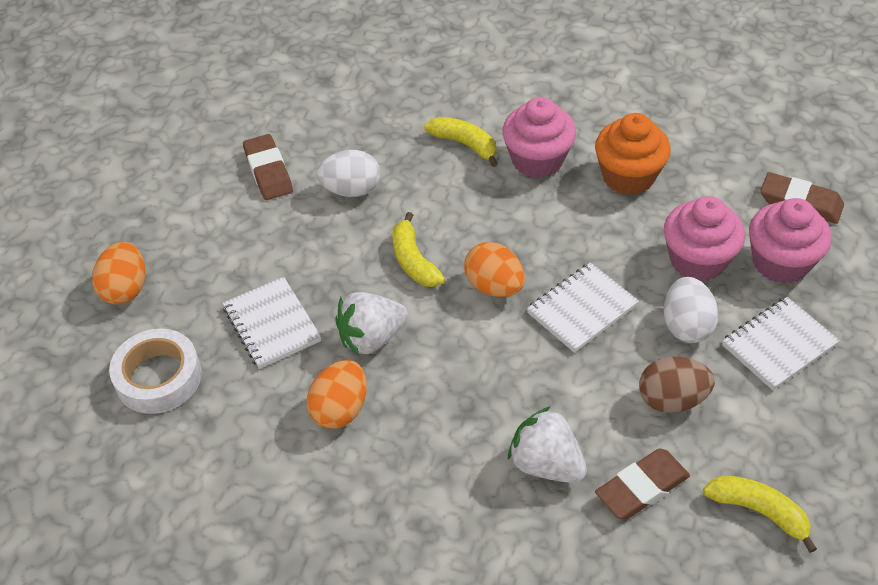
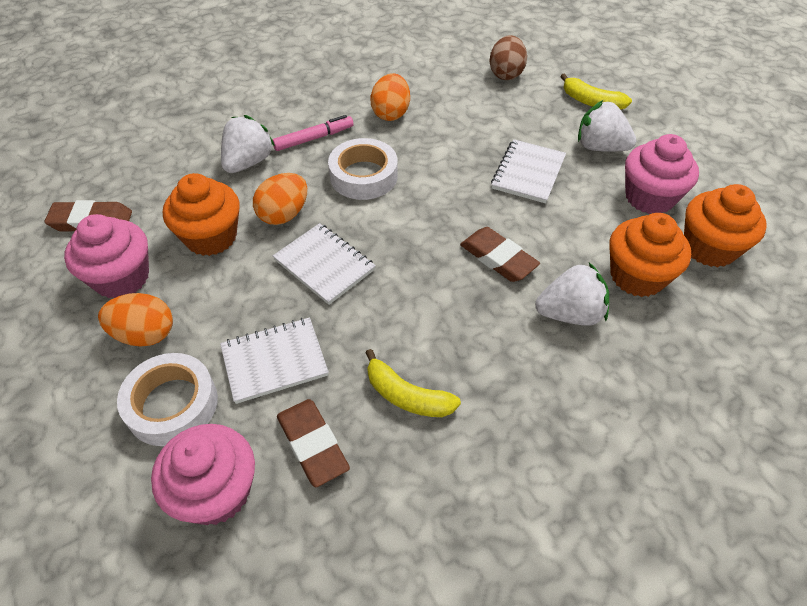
orange cupcake: [595,113,671,195] = 1 -> [163,173,240,256] [609,213,691,297] [684,184,767,267] = 3
pink marker: none = 0 -> [272,115,354,151] = 1
white egg: [317,150,380,197] [664,277,719,343] = 2 -> none = 0
white strawberry: [335,292,408,356] [508,406,587,483] = 2 -> [221,115,275,173] [535,263,609,326] [578,100,637,152] = 3
white tape: [109,328,202,414] = 1 -> [117,353,218,446] [328,138,398,200] = 2
yellow banana: [392,212,445,287] [424,117,498,167] [703,476,817,553] = 3 -> [365,349,461,417] [560,73,632,110] = 2

